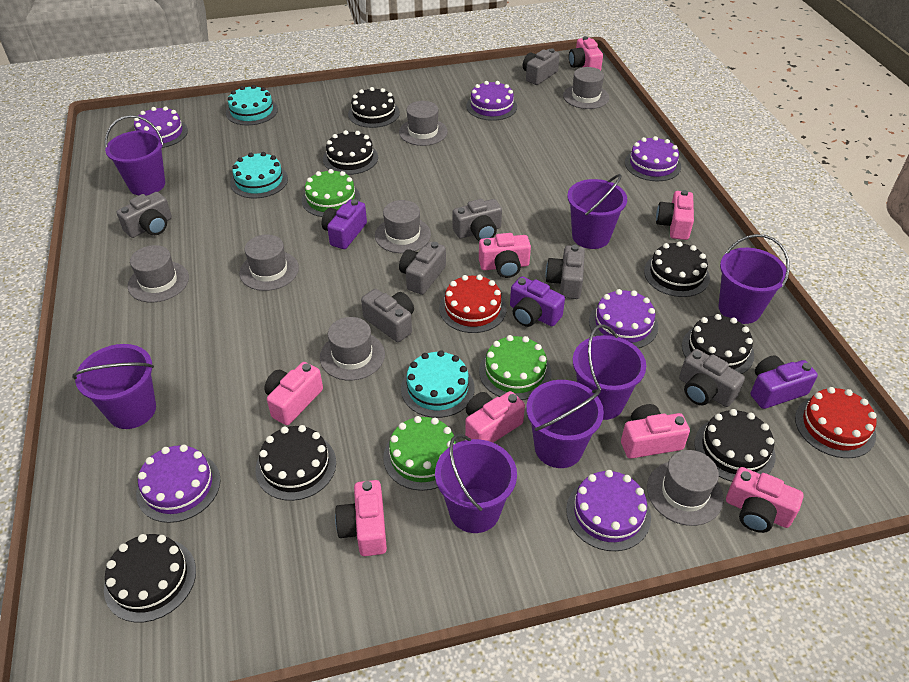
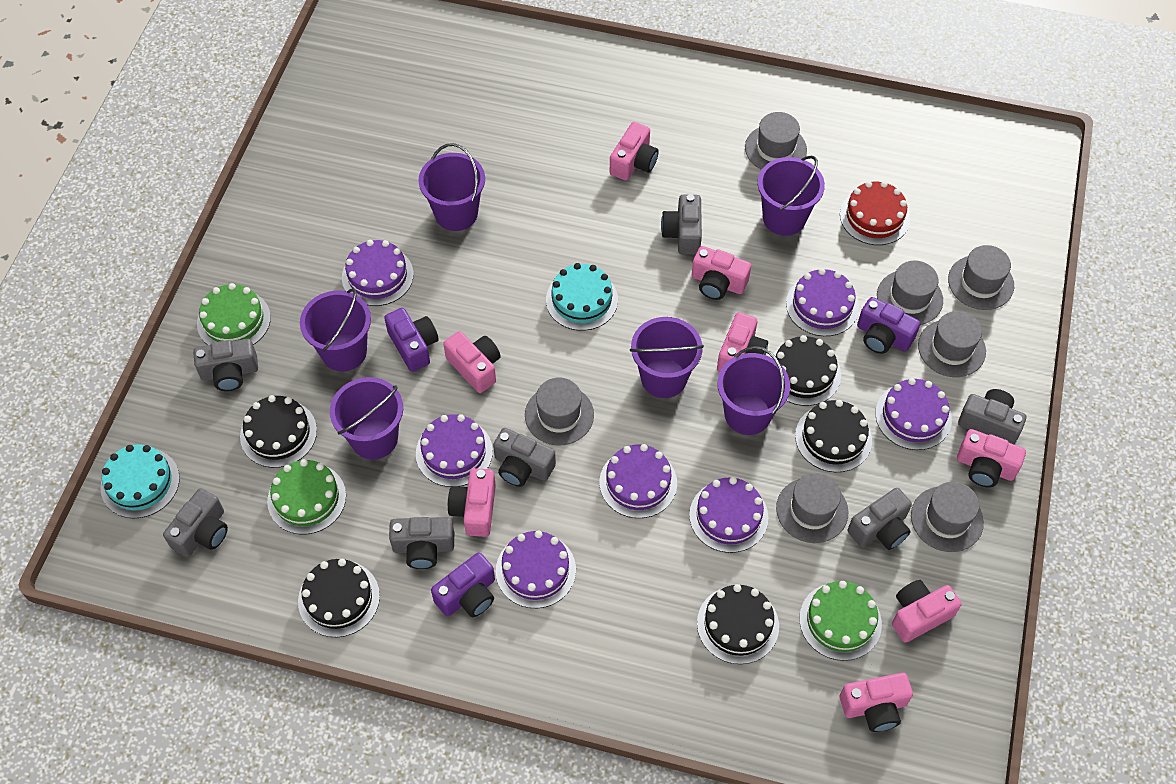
black cake: [104,534,196,622] [255,425,336,501] [323,130,378,175] [348,87,400,128] [644,241,710,297] [682,314,754,374] [694,409,776,482] = 7 -> [240,395,317,468] [298,559,380,637] [697,584,779,664] [771,335,841,406] [795,400,872,472] = 5
purple bucket: [72,344,156,429] [105,115,165,196] [435,434,517,533] [526,380,604,468] [567,174,627,249] [573,324,646,420] [718,234,790,324] = 7 -> [300,288,371,371] [330,377,403,460] [418,143,485,231] [630,317,704,398] [717,346,790,435] [758,155,825,236] = 6
purple cake: [134,107,188,148] [136,444,221,523] [466,81,517,121] [566,470,651,551] [589,289,658,348] [625,136,681,181] = 6 -> [342,240,414,306] [416,414,493,487] [496,530,576,608] [599,444,677,518] [689,477,768,553] [786,268,859,336] [875,378,952,450] = 7
red cake: [439,275,507,333] [795,387,877,458] = 2 -> [840,181,910,245] = 1
turquoise cake: [226,85,278,125] [230,152,288,198] [401,350,475,418] = 3 -> [100,444,180,518] [546,263,618,331] = 2

